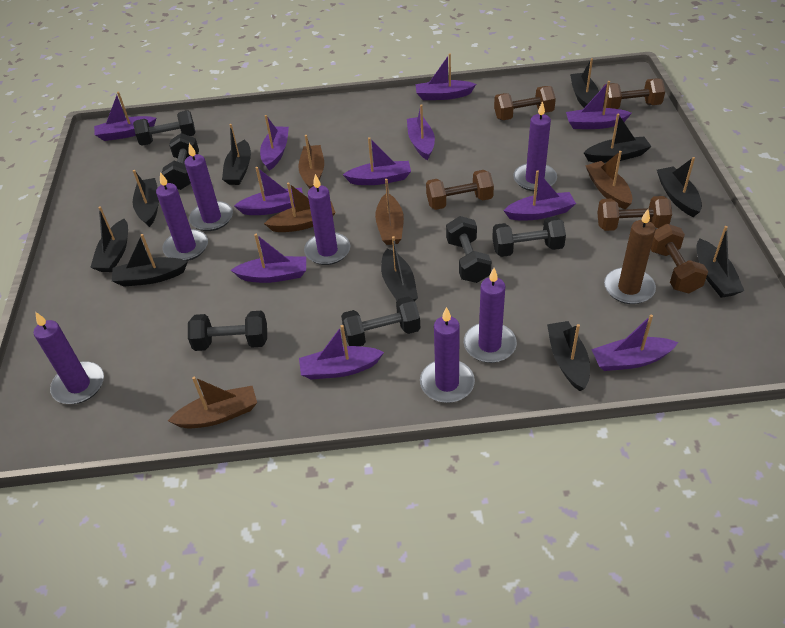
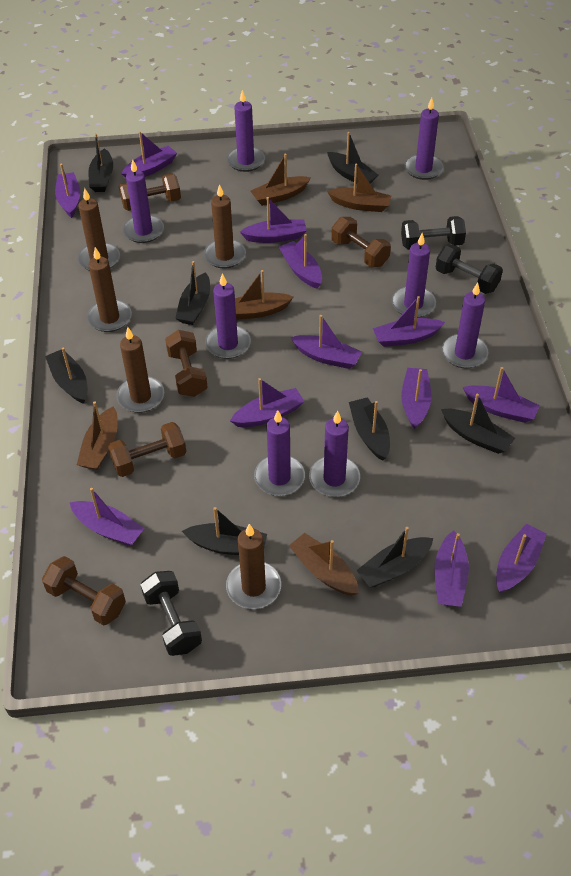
black boat: [90,206,128,272] [112,234,188,287] [133,170,159,227] [222,124,251,185] [381,236,418,301] [547,321,590,391] [570,58,599,108] [584,114,652,163] [657,157,702,217] [697,226,744,298] = 10 -> [45,347,88,404] [88,133,113,192] [175,261,210,325] [182,507,267,555] [327,132,378,184] [349,397,390,461] [356,527,433,588] [441,394,515,454] = 8
black dumbbell: [133,110,196,146] [162,133,199,190] [188,311,267,351] [341,297,420,346] [446,216,492,283] [492,216,566,257] = 6 -> [140,571,202,656] [401,216,466,250] [436,244,503,294] = 3
brown candle: [604,209,656,304] = 1 -> [77,188,120,271] [87,247,132,332] [116,327,164,413] [204,184,246,268] [226,524,281,609] = 5
purple boat: [94,92,156,141] [231,234,306,283] [234,167,303,215] [260,115,289,171] [299,325,384,379] [343,137,411,185] [407,104,435,160] [416,53,476,100] [503,170,576,220] [566,81,632,129] [591,315,678,371] = 11 -> [55,164,80,218] [70,488,145,546] [121,131,177,178] [230,378,305,427] [240,197,307,243] [279,234,322,289] [290,315,362,369] [373,296,445,347] [401,368,432,429] [434,530,469,607] [463,367,540,423] [496,524,547,593] = 12
purple candle: [34,312,104,404] [156,172,208,261] [185,143,233,231] [304,174,350,265] [420,307,475,403] [464,268,517,363] [513,101,557,191] = 7 -> [123,159,164,243] [205,273,251,359] [226,90,265,172] [254,410,305,496] [309,411,360,497] [392,233,436,318] [404,98,444,180] [442,283,488,368] = 8

